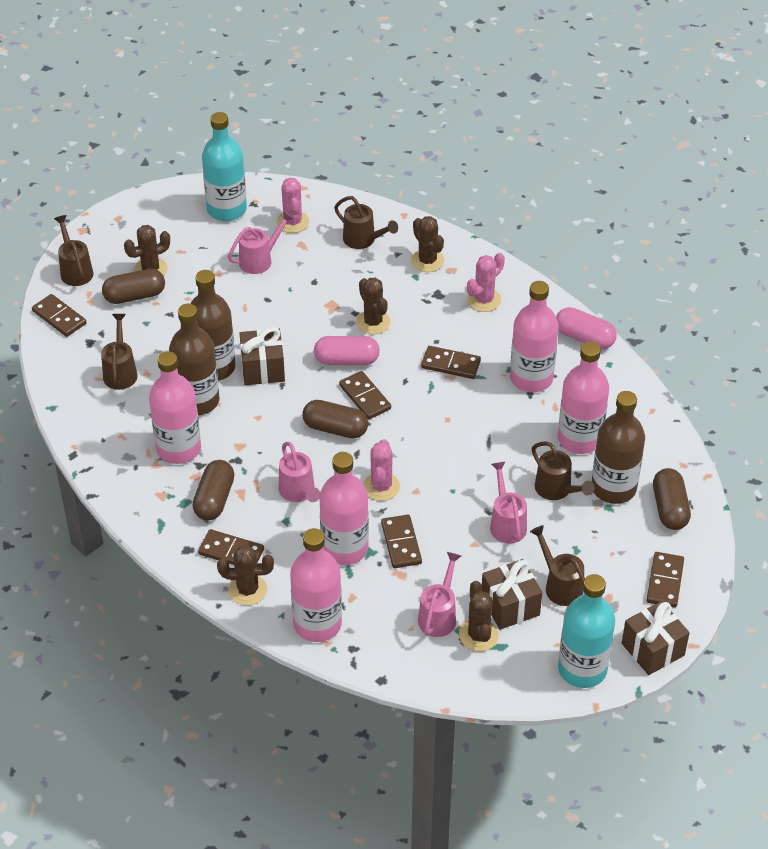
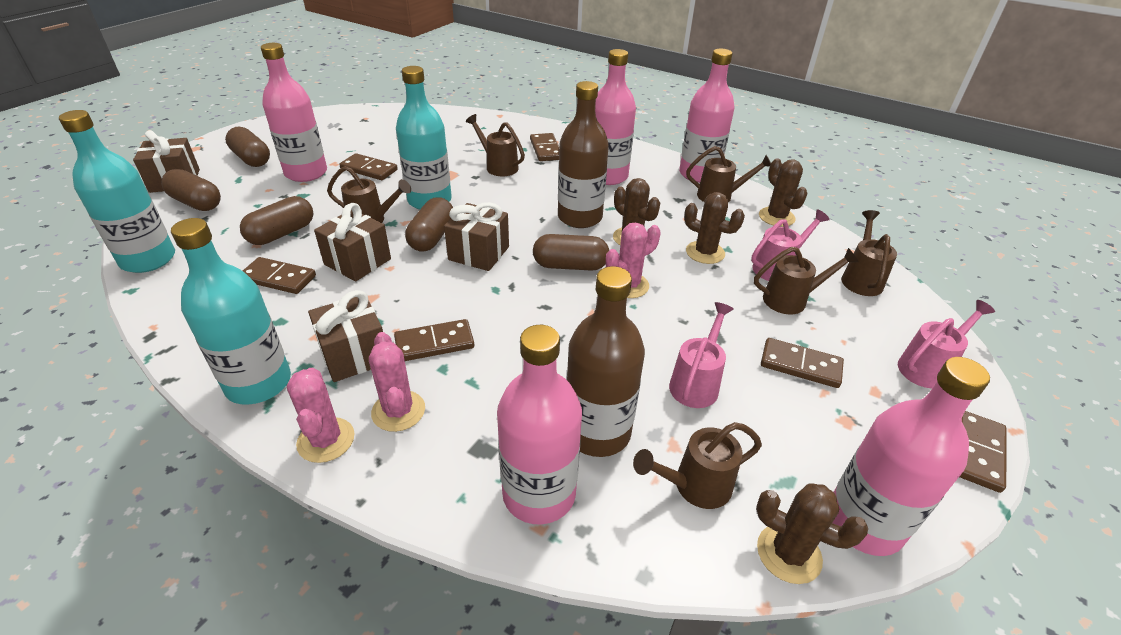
brown bottle: [169,304,219,415] [190,270,236,381] [592,391,645,504] = 3 -> [558,81,609,228] [566,266,645,457] = 2
brown cactus: [124,225,170,276] [217,545,274,606] [356,277,390,334] [411,216,444,272] [459,581,499,652] = 5 -> [613,178,660,245] [684,192,745,264] [756,484,868,584] [759,158,808,227] = 4
brown capsule: [102,269,165,304] [193,460,234,520] [302,400,368,438] [653,468,691,530] = 4 -> [161,169,221,211] [225,127,270,167] [240,196,313,245] [405,197,453,252] [533,234,609,271] = 5
brown gift: [239,327,285,385] [482,559,542,630] [622,601,690,675] = 3 -> [133,130,200,193] [308,290,383,382] [314,203,391,282] [444,202,509,271] = 4
brown watering can: [54,215,94,286] [101,314,138,390] [334,196,398,249] [530,525,585,606] [532,441,594,500] = 5 -> [327,166,411,223] [466,114,525,176] [633,422,762,509] [686,146,771,202] [754,247,859,314] [841,210,897,296] = 6
pink capsule: [314,336,380,365] [556,307,617,349] = 2 -> none = 0
pink watering can: [228,211,294,274] [279,442,320,502] [418,552,461,637] [490,462,527,544] = 4 -> [669,302,734,408] [751,209,830,281] [898,300,995,389] = 3
turquoise bottle: [202,112,247,221] [558,574,615,688] = 2 -> [59,110,175,273] [171,218,291,405] [396,66,452,209] = 3

